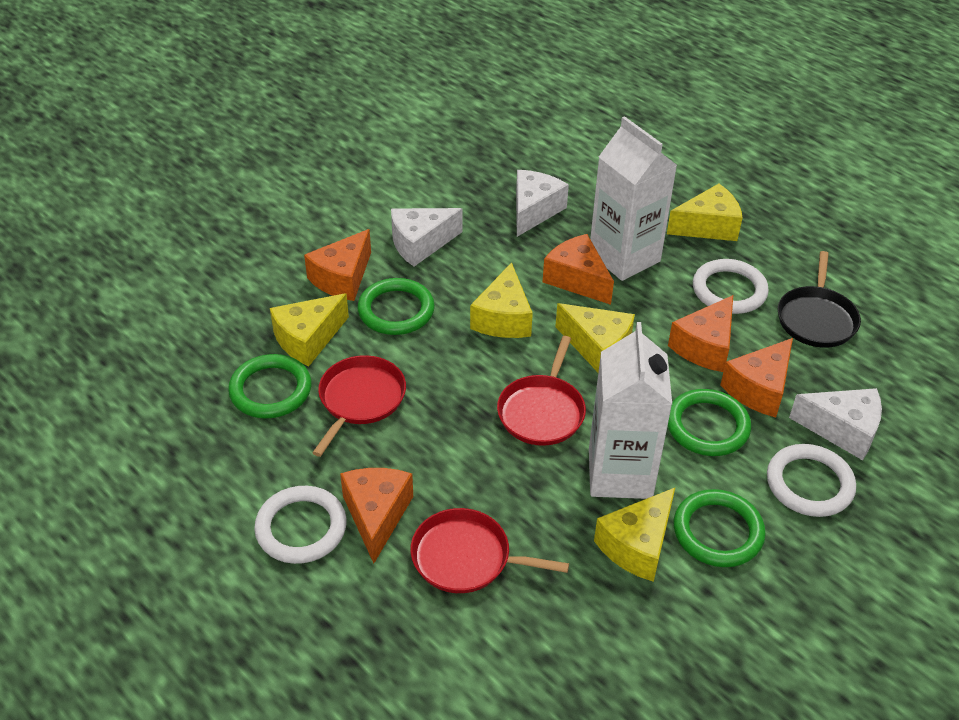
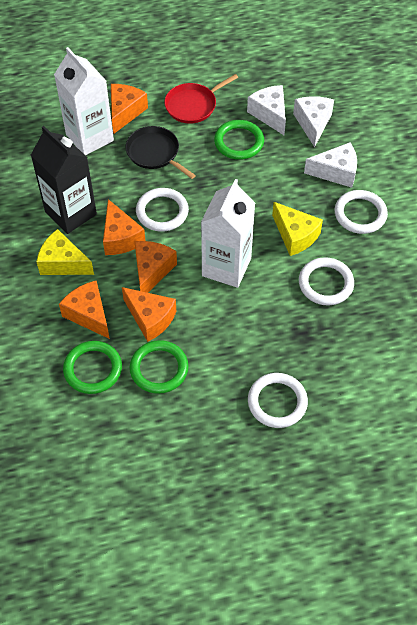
black carton: none = 0 -> [31,126,97,234] = 1
green ring: [228,354,311,418] [357,278,435,335] [668,389,751,456] [674,489,766,567] = 4 -> [63,341,122,394] [130,340,188,394] [214,120,264,160] = 3
red pan: [312,355,406,457] [410,508,569,593] [497,336,586,446] = 3 -> [164,74,238,123] = 1
white ring: [254,486,347,564] [693,259,769,314] [767,444,856,517] = 3 -> [136,188,189,232] [248,373,308,428] [299,257,354,305] [335,190,388,234] = 4
yellow cheese: [270,293,349,366] [470,262,533,338] [555,303,635,372] [594,488,675,582] [667,184,743,241] = 5 -> [36,229,94,275] [272,202,323,256] = 2

